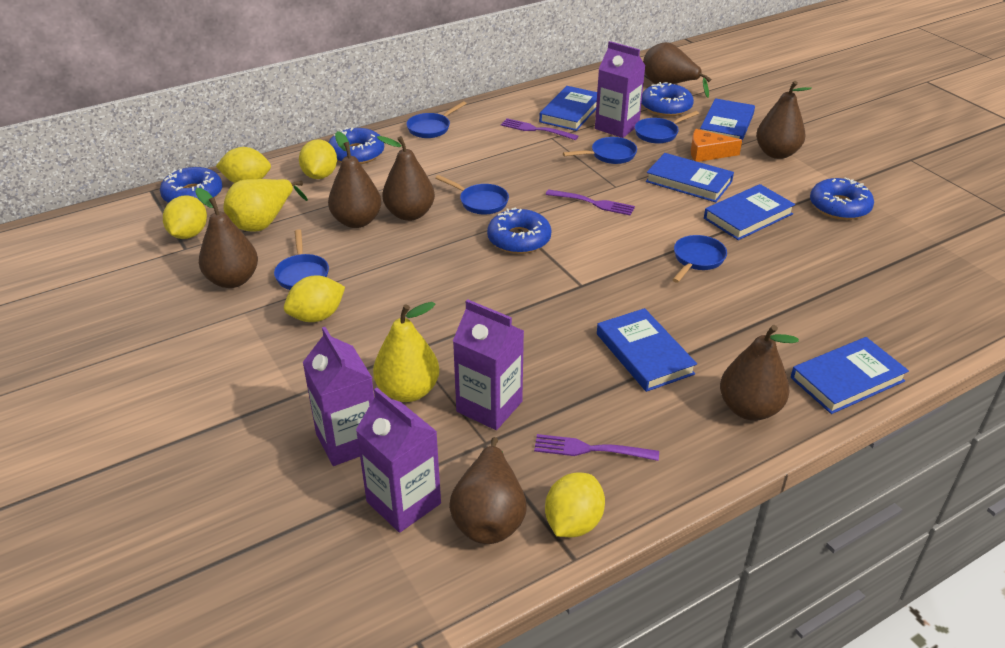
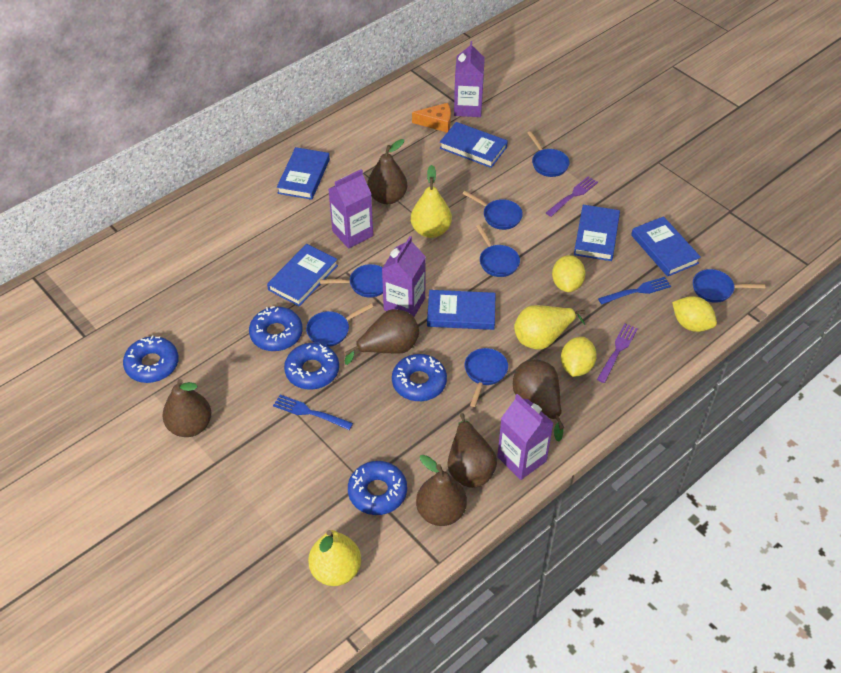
blue fork: none = 0 -> [273,395,353,430] [598,277,671,304] = 2
blue pan: [274,229,329,290] [406,101,467,138] [435,175,509,214] [563,137,637,164] [635,111,699,144] [672,235,727,283] = 6 -> [306,303,373,347] [320,264,383,297] [463,191,523,230] [465,348,508,407] [476,225,520,277] [527,131,570,177] [693,269,765,303] = 7
brown pear: [195,188,258,288] [328,131,381,228] [377,136,435,221] [449,437,527,544] [643,42,711,98] [720,325,799,421] [756,81,812,159] = 7 -> [162,379,211,437] [345,309,419,365] [367,139,407,204] [416,455,467,526] [447,413,497,488] [513,359,564,441] = 6
purple fork: [501,118,578,140] [534,434,659,461] [546,189,635,216] = 3 -> [546,176,598,217] [597,323,638,383] = 2
yellow lemon: [163,195,207,239] [216,147,271,183] [284,276,345,322] [299,139,337,179] [545,472,605,537] = 5 -> [552,255,585,292] [561,337,597,377] [672,296,717,332] = 3
yellow pear: [224,179,308,232] [373,302,439,402] = 2 -> [308,530,361,586] [411,165,452,238] [514,305,586,350] = 3

